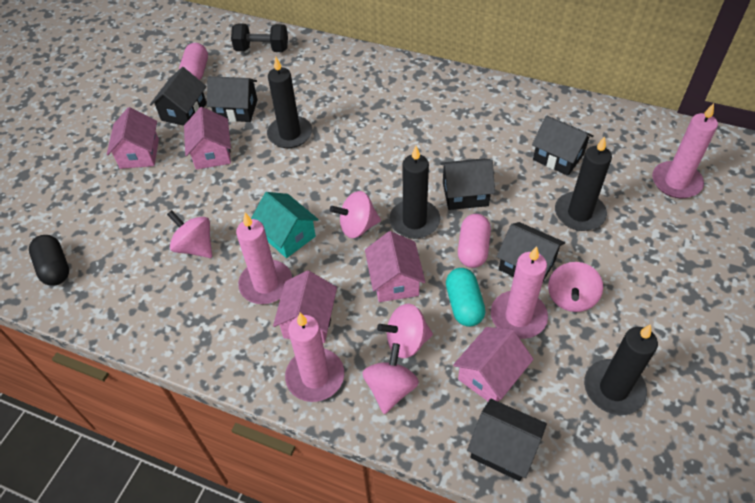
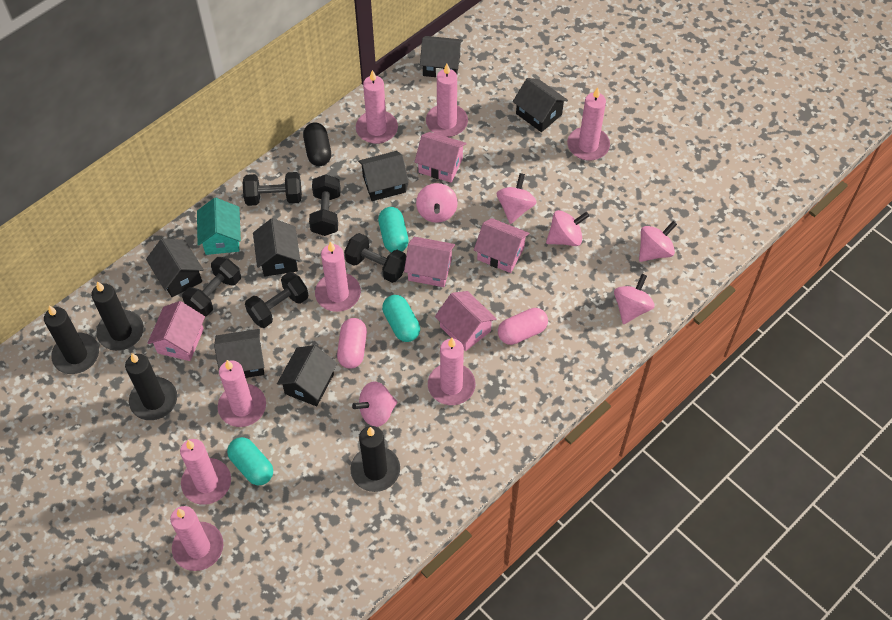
black dumbbell: [231,24,288,52] = 1 -> [182,257,241,316] [243,172,302,206] [245,272,308,328] [309,174,341,236] [344,233,406,283] = 5
black house: [150,67,207,126] [207,76,258,122] [440,158,495,210] [467,398,547,481] [496,222,565,281] [532,115,594,176] = 6 -> [146,238,204,297] [214,329,264,378] [253,218,300,276] [277,345,337,406] [358,151,409,201] [420,36,463,78] [513,78,568,132] = 7
pink candle: [236,213,292,304] [285,313,344,402] [491,246,548,339] [652,103,718,199] = 4 -> [170,506,223,571] [180,439,231,505] [218,360,266,427] [315,241,361,312] [356,70,398,144] [426,64,468,137] [428,338,475,405] [567,87,610,161] = 8
pink spinning top: [167,210,212,258] [330,191,381,238] [362,343,419,414] [377,304,433,358] [548,262,603,312] = 5 -> [352,381,398,427] [416,183,458,223] [497,173,537,224] [546,210,589,246] [614,274,655,324] [639,221,677,262] = 6
turquoise capsule: [446,268,485,327] = 1 -> [227,437,273,485] [378,207,409,252] [382,295,420,342] = 3

